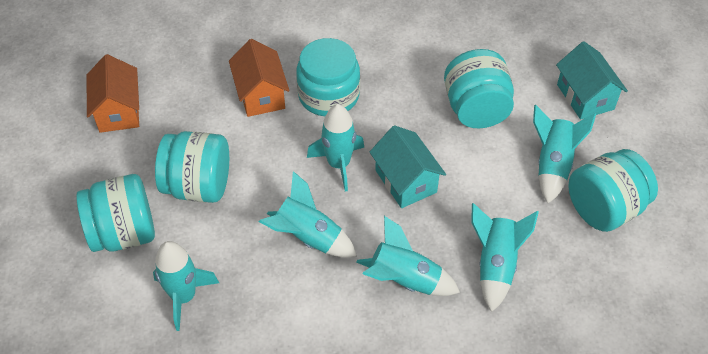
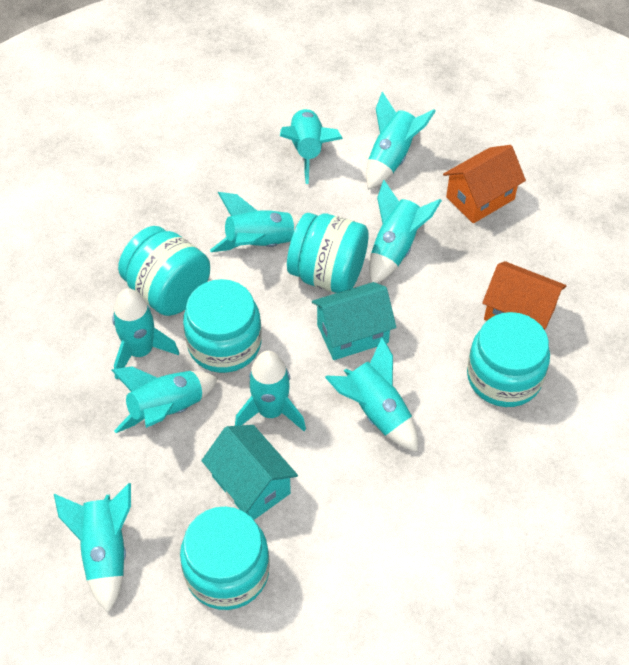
turquoise rocket: [153,241,219,331] [259,171,357,258] [307,104,364,192] [356,216,460,296] [471,203,539,312] [533,105,596,203] = 6 -> [54,483,131,613] [111,366,218,433] [112,288,179,380] [210,192,301,252] [235,351,306,431] [280,108,343,184] [325,337,418,451] [366,92,436,190] [369,180,442,283] = 9

